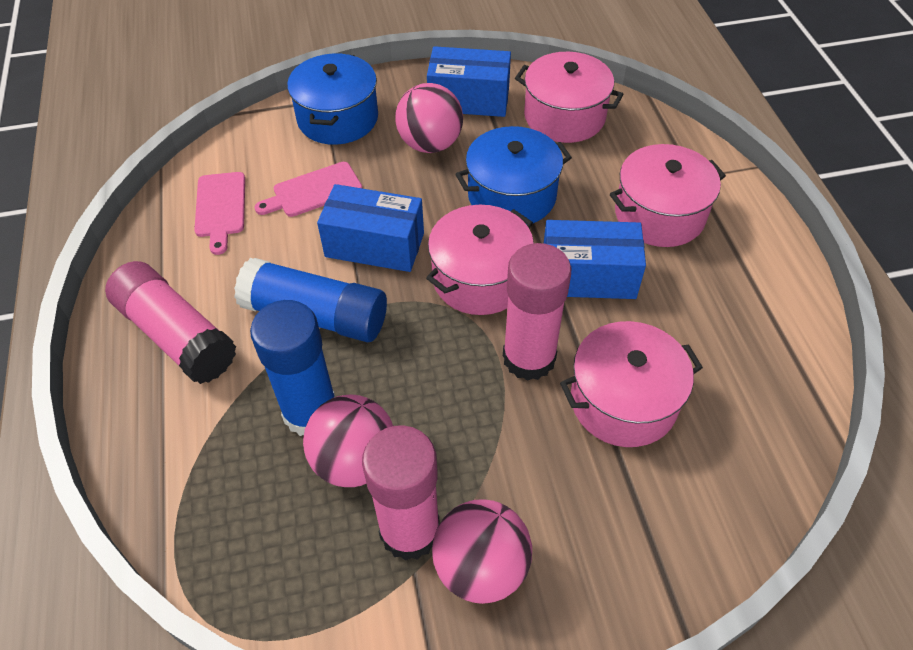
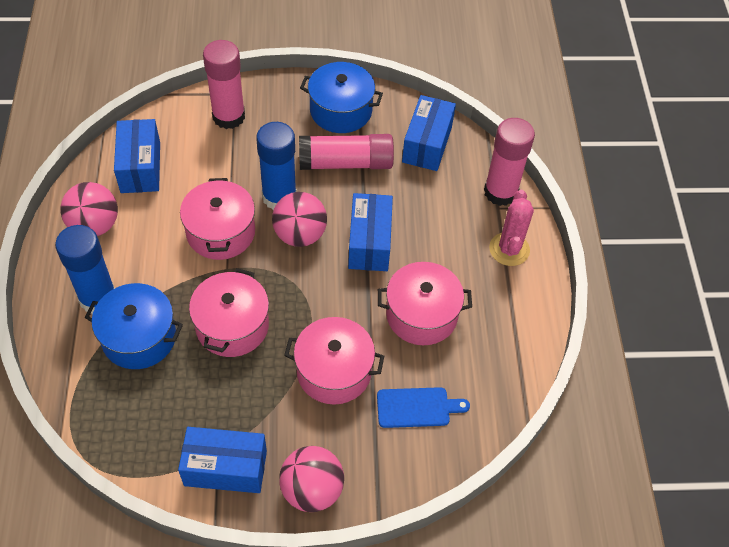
blue box: [317,184,424,272] [427,46,511,117] [543,220,646,299] = 3 -> [114,119,160,193] [178,427,267,493] [348,193,393,271] [402,95,456,171] = 4
blue cutting board: none = 0 -> [377,387,470,428] = 1
pink cactus: none = 0 -> [489,190,534,266] = 1
pink cutting board: [194,172,245,255] [254,162,363,217] = 2 -> none = 0

